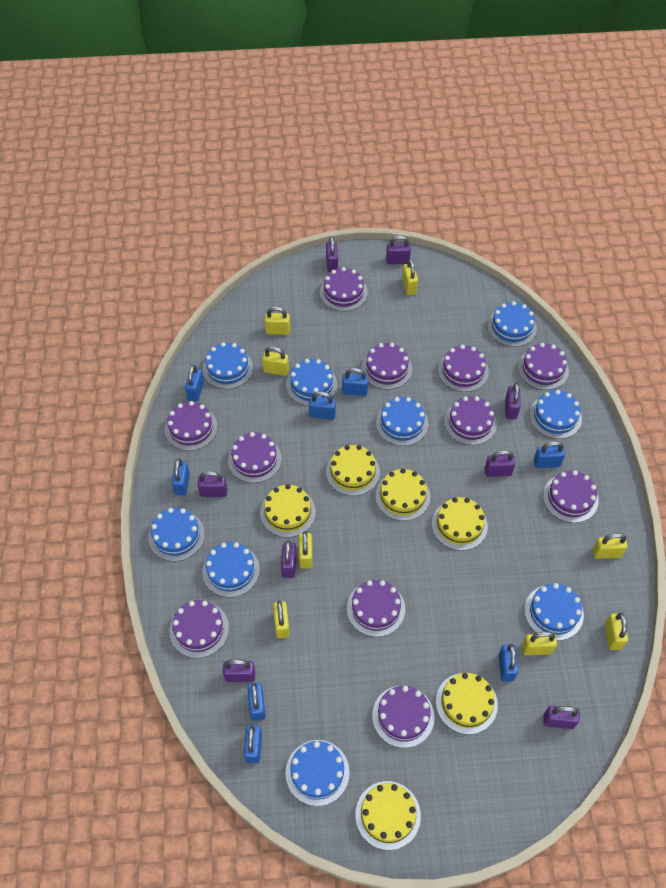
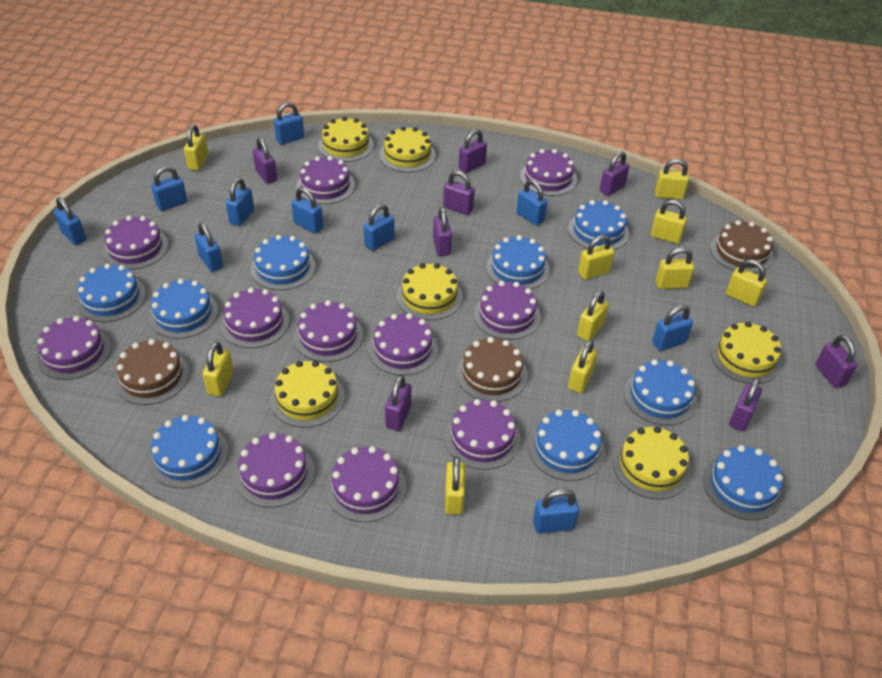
blue padlock: [172,458,190,496] [185,365,204,402] [244,725,262,763] [247,683,265,721] [309,391,336,420] [342,368,368,396] [499,644,518,682] [534,441,565,468] = 8 -> [54,197,86,245] [151,166,187,211] [194,222,223,272] [226,178,254,226] [274,102,304,145] [291,187,323,233] [364,204,395,251] [517,179,547,226] [533,489,579,534] [652,305,693,351] = 10
brown cake: none = 0 -> [114,339,189,405] [456,337,528,402] [710,220,774,273] = 3
yellow padlock: [262,346,289,376] [264,306,290,335] [273,601,290,638] [299,531,312,569] [402,259,418,295] [522,632,557,655] [593,533,627,559] [605,613,628,650] = 8 -> [184,124,209,171] [202,342,234,396] [445,457,465,515] [568,340,598,393] [577,291,609,341] [578,235,614,280] [651,200,687,244] [655,159,689,200] [656,247,694,289] [726,259,767,307] = 10

